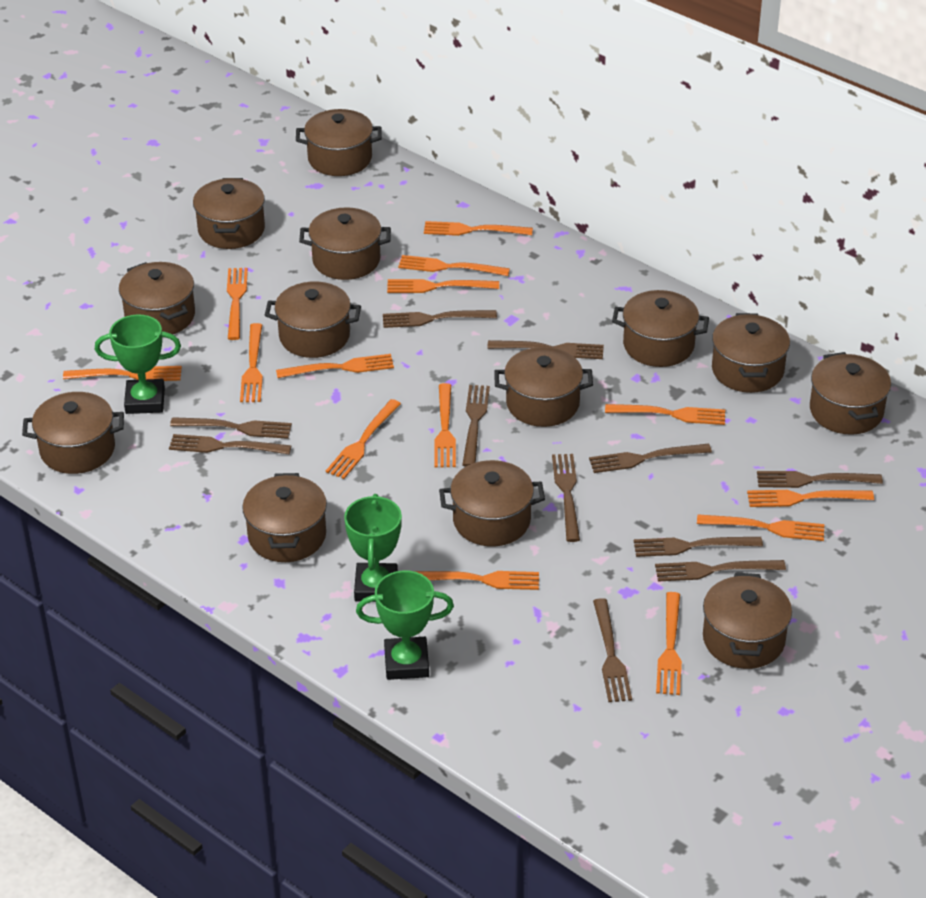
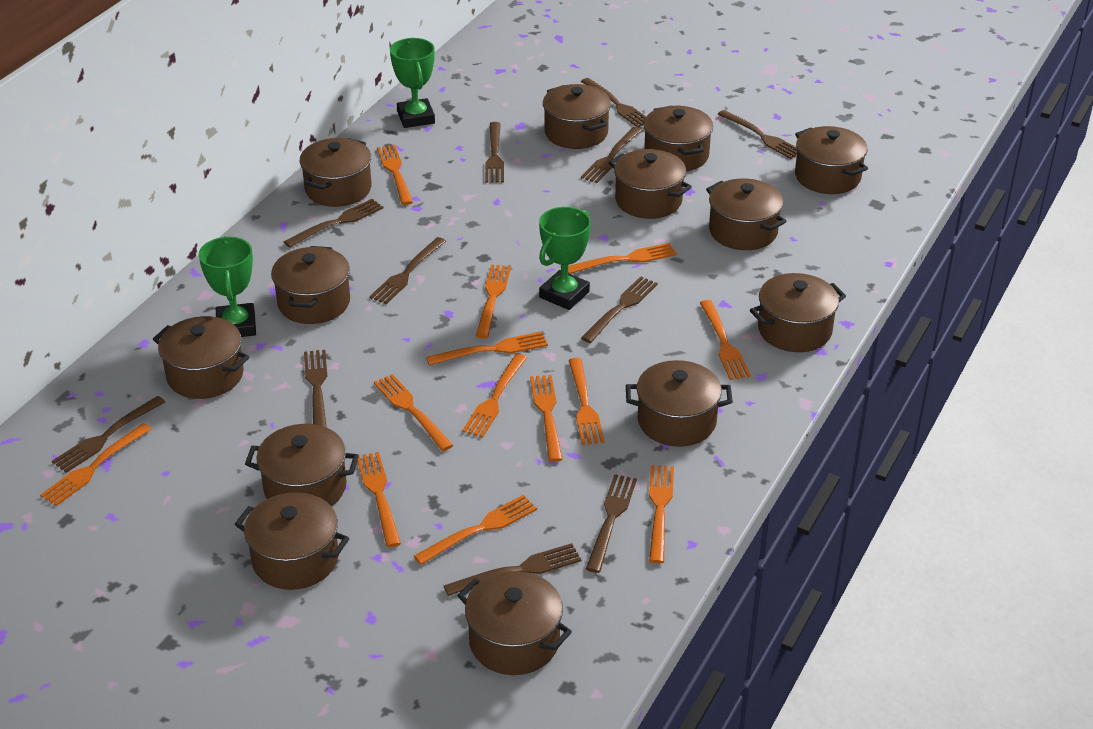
orange fork: [63,366,182,381] [227,268,248,340] [240,323,263,402] [276,354,394,378] [326,399,401,479] [387,279,499,293] [398,255,510,276] [414,571,539,590] [424,221,533,236] [434,383,456,467] [605,404,725,425] [656,592,682,695] [697,514,824,541] [747,490,874,507] = 14 -> [40,423,152,506] [357,452,401,547] [374,374,453,451] [377,145,413,205] [414,495,537,565] [426,332,548,365] [462,354,527,437] [476,265,511,339] [530,375,563,462] [568,243,677,274] [569,358,604,445] [649,465,674,563] [700,300,751,380] = 13

